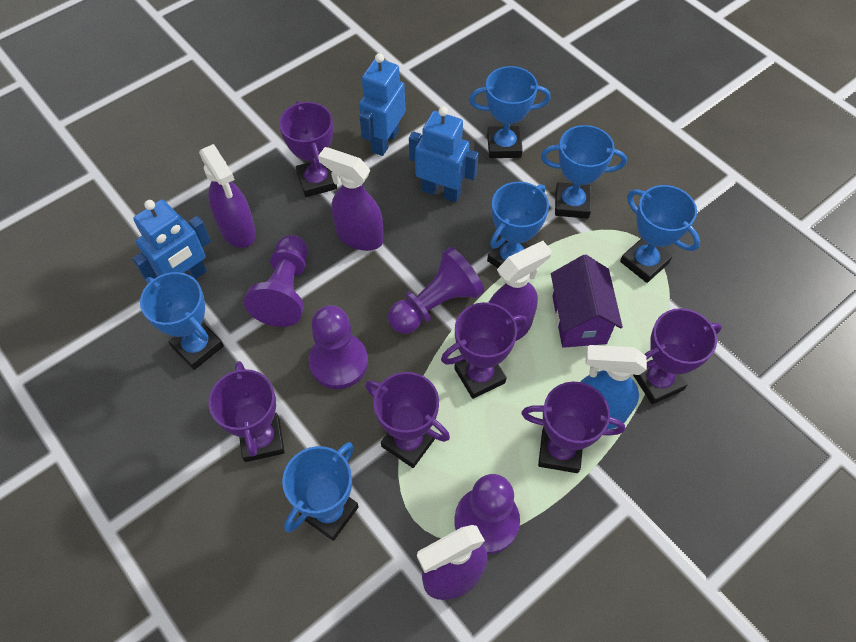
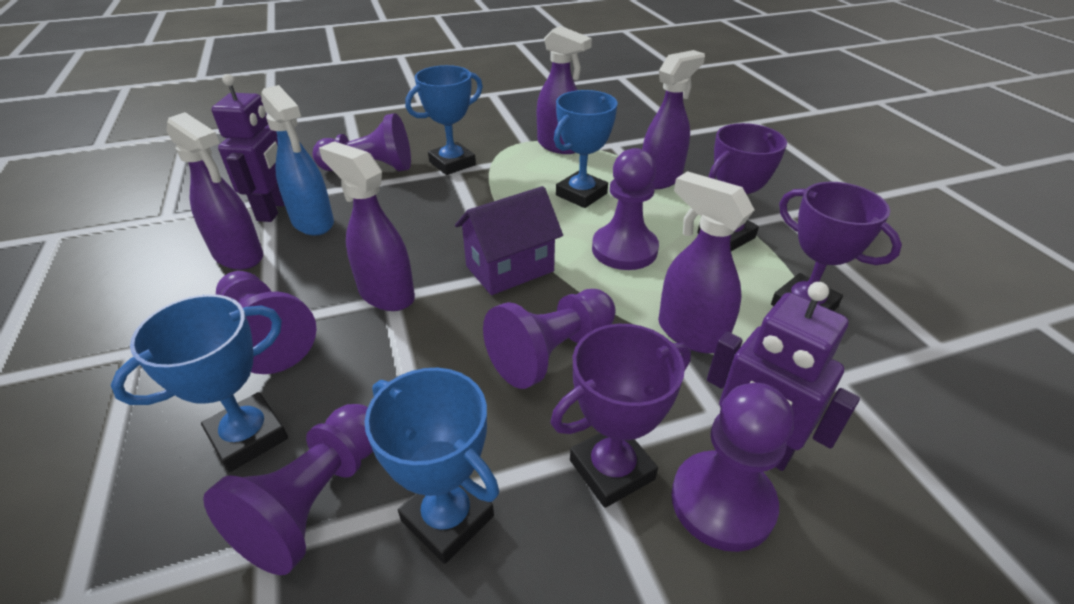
blue robot: [132,200,211,281] [359,53,405,156] [409,107,479,202] = 3 -> none = 0
blue trophy: [140,272,224,370] [282,442,359,541] [469,66,551,158] [487,182,549,268] [541,125,627,218] [620,185,700,283] = 6 -> [111,294,288,472] [364,368,499,564] [405,65,483,175] [554,90,618,208] = 4
purple pawn: [244,235,308,327] [309,305,368,389] [388,247,484,334] [454,474,520,554] = 4 -> [203,404,373,575] [216,271,317,374] [312,113,411,171] [483,289,615,389] [592,148,659,270] [671,383,794,552] = 6
purple robot: none = 0 -> [211,74,285,222] [707,282,860,471] = 2
purple spray bottle: [199,144,256,248] [318,147,383,251] [417,525,487,600] [488,241,552,341] = 4 -> [166,112,263,270] [319,141,415,311] [537,26,592,154] [642,50,705,189] [658,171,755,353] = 5
purple trophy: [208,361,285,462] [279,101,337,197] [365,372,450,468] [441,302,527,399] [521,382,625,473] [633,308,722,404] = 6 -> [551,324,691,508] [697,123,787,251] [771,182,902,311] = 3

